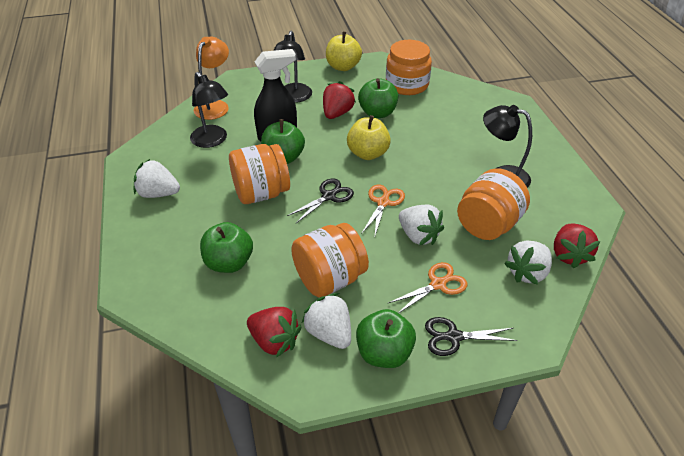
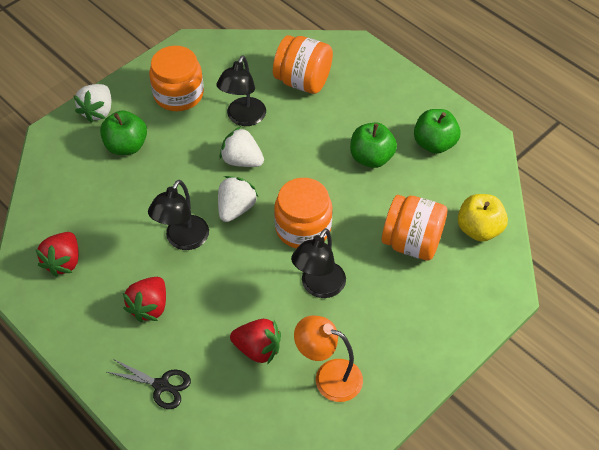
black scissors: [287,179,354,223] [425,317,518,356] = 2 -> [107,359,191,409] = 1
black spray bottle: [254,49,297,141] = 1 -> none = 0
green apple: [200,222,253,273] [261,119,305,164] [356,309,416,368] [358,78,398,118] = 4 -> [100,110,147,155] [350,123,397,168] [414,109,461,154] = 3
orange scissors: [361,184,405,235] [389,262,468,313] = 2 -> none = 0
white strawberry: [134,159,180,198] [302,293,351,349] [399,205,444,245] [504,241,552,285] = 4 -> [74,84,111,123] [218,176,258,222] [220,126,264,167] = 3
yellow apple: [326,31,362,71] [347,115,391,160] = 2 -> [458,194,508,241] = 1

